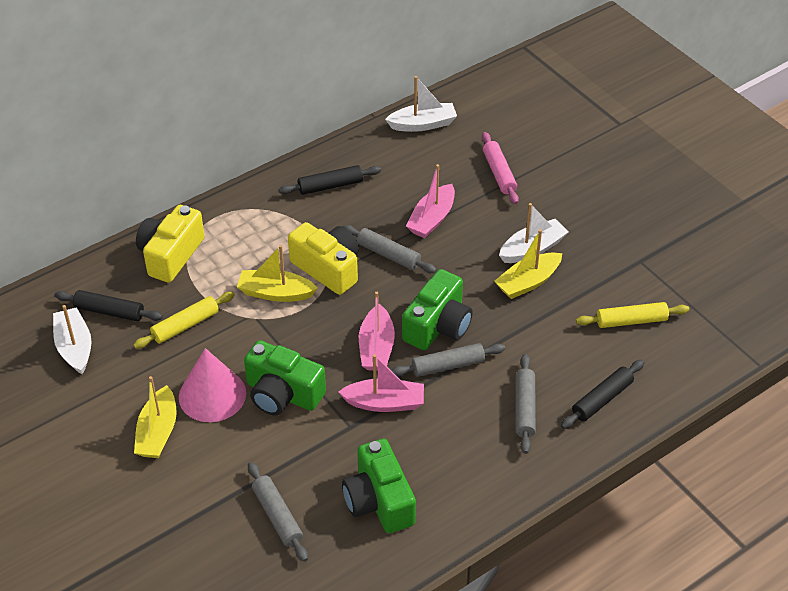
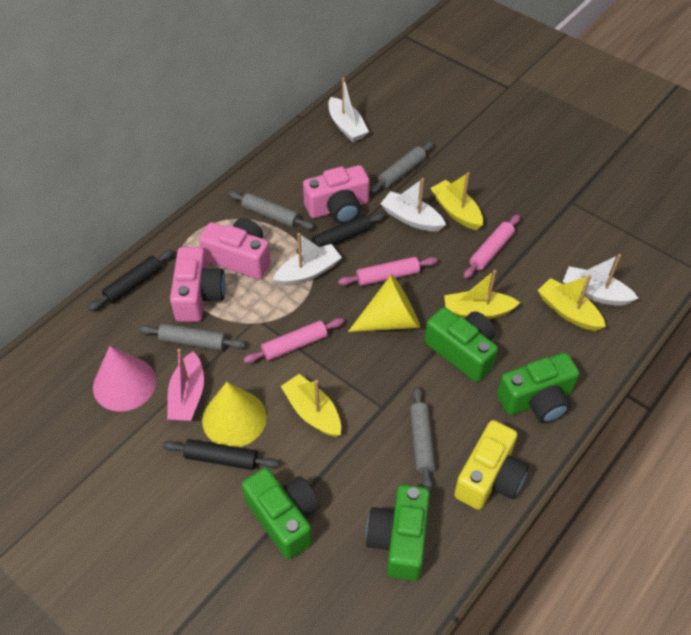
green camera: [244,340,326,415] [342,439,416,533] [402,269,473,350] = 3 -> [242,468,320,559] [366,484,430,581] [425,307,498,382] [497,353,579,424] = 4
pink boat: [338,354,424,412] [359,292,395,371] [406,164,455,238] = 3 -> [167,349,204,421] = 1
pink camera: none = 0 -> [170,247,226,322] [199,218,271,279] [303,165,370,224] = 3
pink rolling pin: [482,132,519,204] = 1 -> [243,318,344,364] [338,257,438,286] [463,214,520,279] = 3
white boat: [53,305,92,374] [385,76,457,132] [499,203,568,263] = 3 -> [273,233,342,286] [328,77,369,142] [380,178,446,231] [563,254,638,306] = 4
yellow boat: [134,376,177,458] [237,245,318,302] [494,229,562,299] = 3 -> [281,374,341,437] [430,172,483,230] [444,270,520,319] [538,275,606,331] = 4
yellow camera: [136,205,205,283] [288,222,359,295] = 2 -> [454,420,529,510] = 1
yellow cone: none = 0 -> [202,382,267,447] [348,274,420,332] = 2
yellow rolling pin: [133,292,235,349] [576,302,689,328] = 2 -> none = 0

